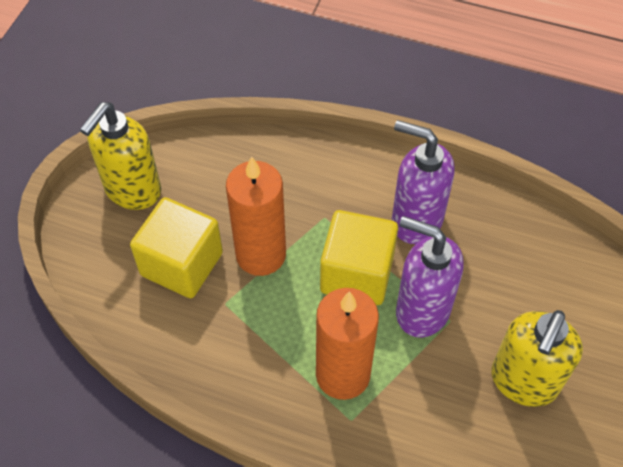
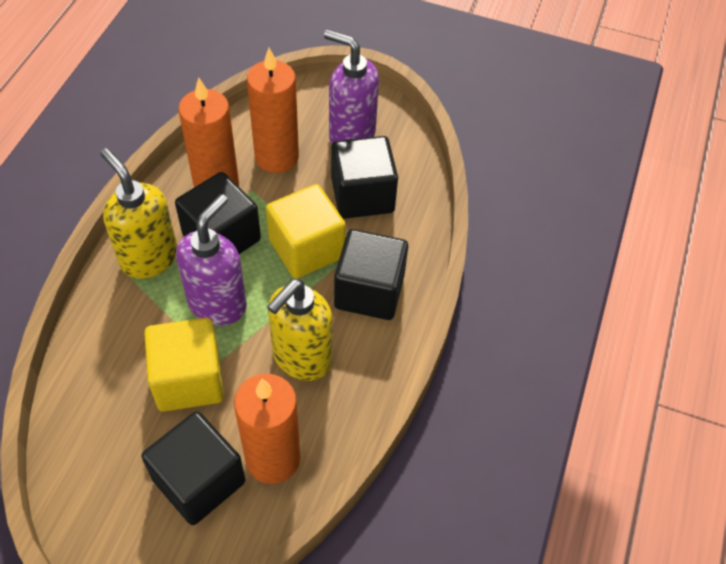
black cube: none = 0 -> [142,411,245,525] [175,172,261,254] [331,136,398,219] [334,229,408,320] = 4
orange candle: [226,156,286,276] [316,288,379,400] = 2 -> [178,77,239,187] [234,374,300,484] [247,48,299,173] = 3

